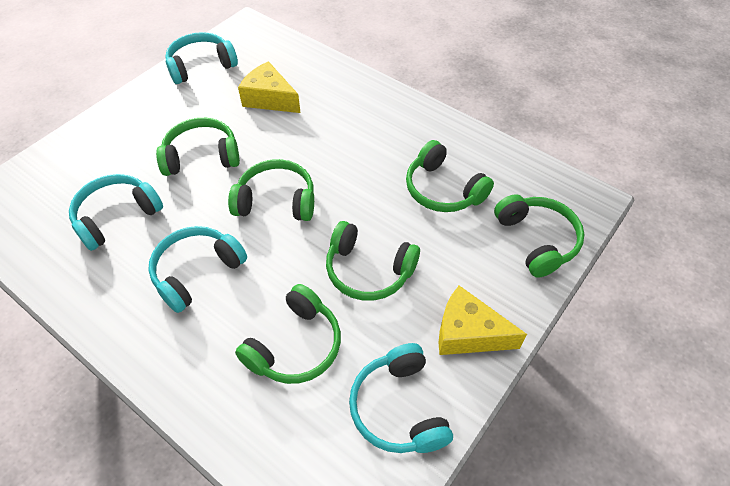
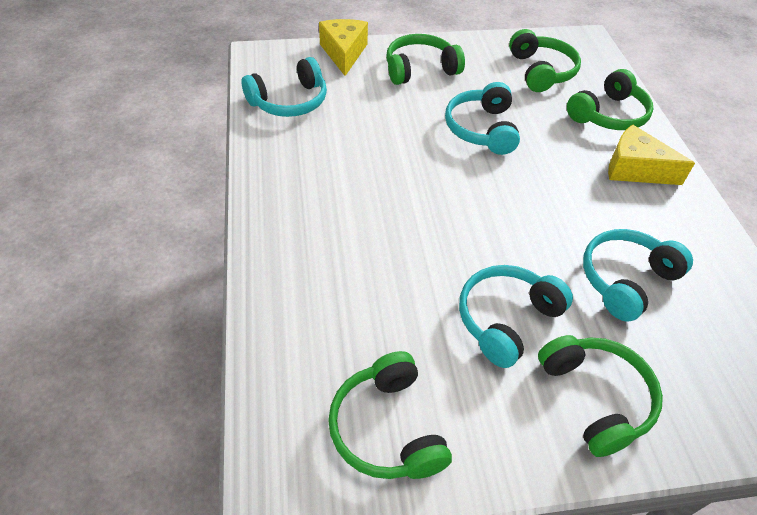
green headphones: [156,118,240,176] [228,159,314,221] [235,284,341,384] [326,221,420,301] [406,140,494,212] [494,194,585,278] = 6 -> [328,351,452,479] [386,34,465,85] [509,29,581,92] [538,335,663,457] [567,69,653,130] = 5

